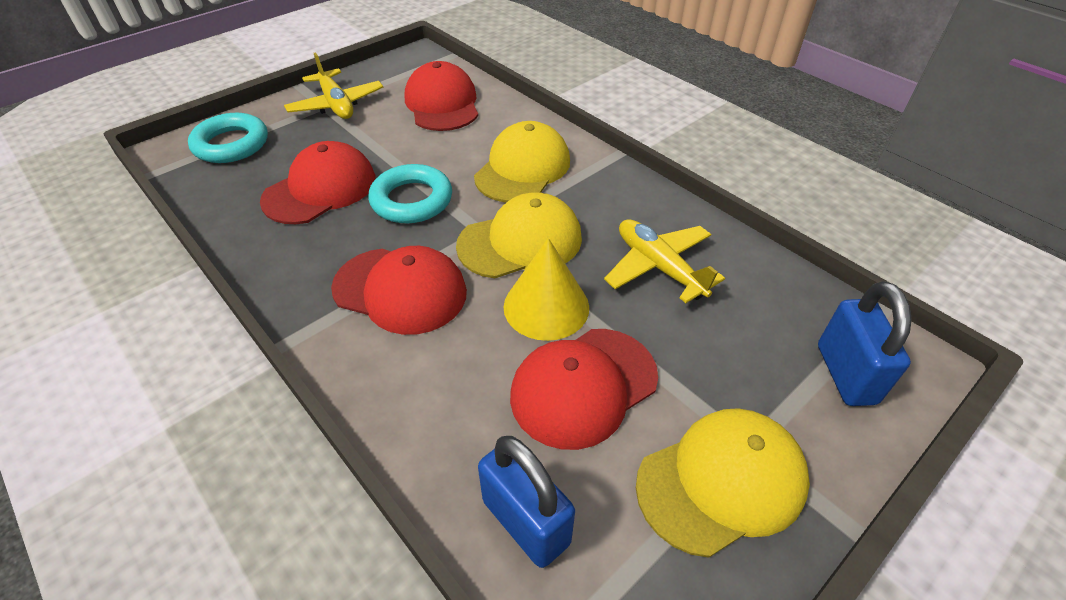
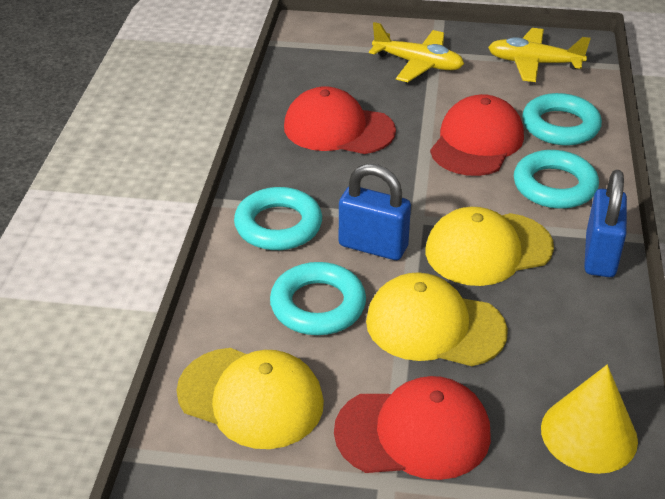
red cap: [260,141,375,224] [331,246,467,335] [405,61,478,131] [510,329,658,450] = 4 -> [284,86,396,154] [334,376,491,480] [430,94,524,176] = 3
turquoise ring: [188,113,268,163] [368,164,452,223] = 2 -> [234,187,322,250] [270,262,366,335] [514,150,599,209] [522,93,602,146] = 4

